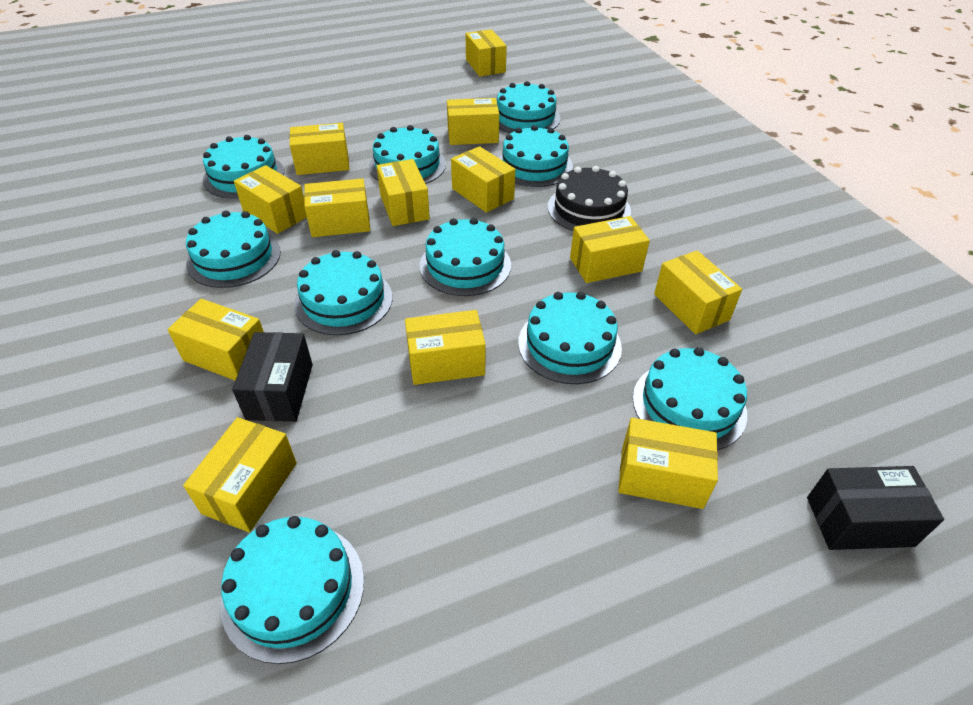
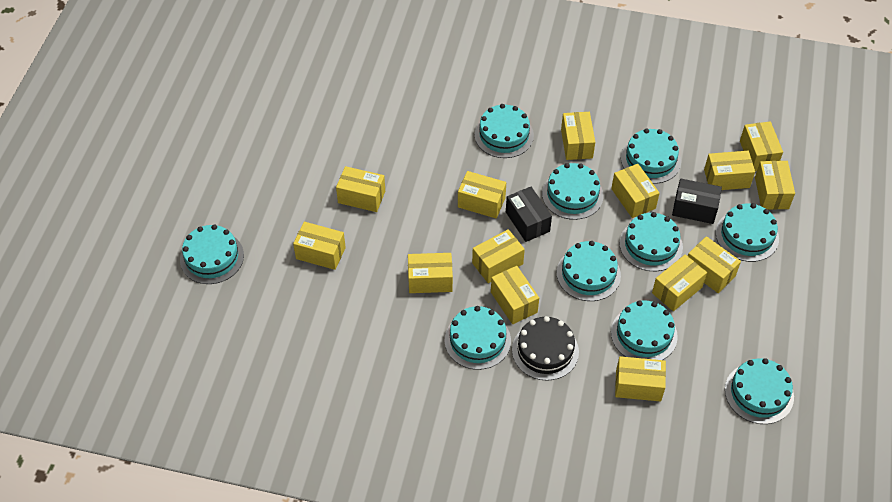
yellow box: [168,299,264,380] [183,417,297,532] [234,165,307,234] [289,123,349,175] [304,178,370,237] [377,159,430,226] [405,310,486,385] [447,98,499,145] [451,146,515,213] [466,29,507,77] [570,216,650,283] [618,418,718,509] [654,251,742,334] = 13 -> [293,222,346,270] [336,166,385,212] [408,253,453,293] [458,171,506,219] [472,229,525,283] [491,266,539,324] [561,112,595,160] [611,164,660,218] [615,356,666,402] [652,254,707,311] [688,236,741,293] [704,151,755,190] [740,121,783,171] [755,161,795,210] = 14

